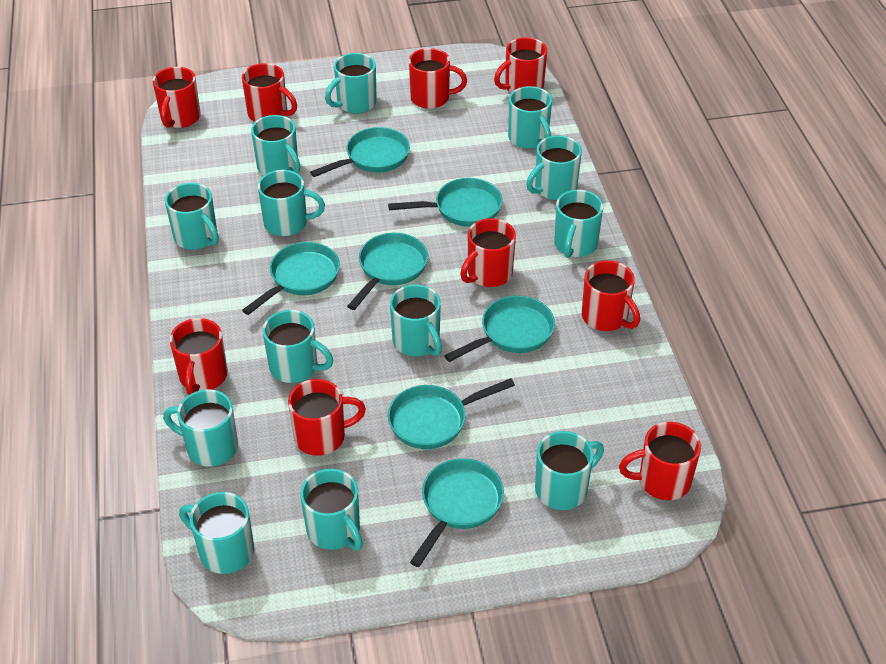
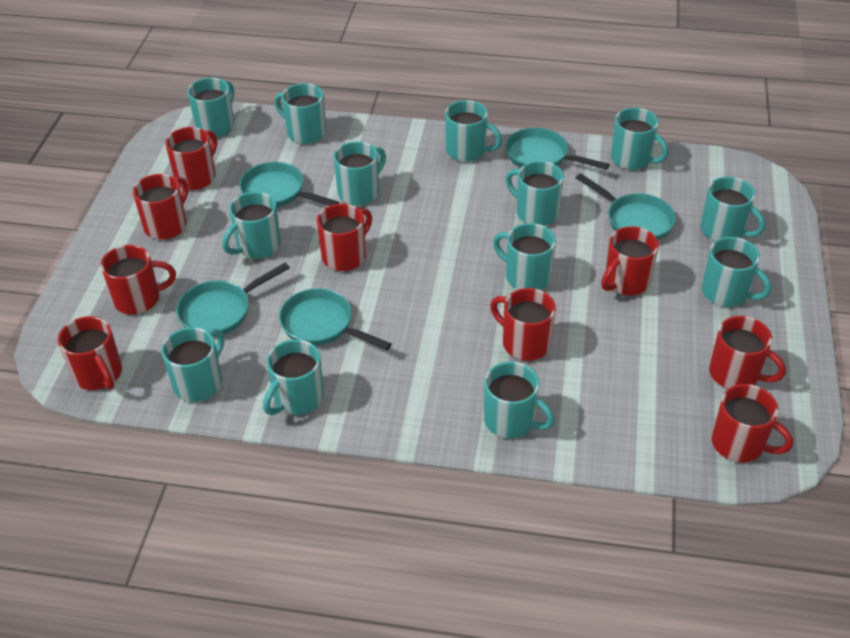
turquoise pan: [242,242,340,315] [310,127,410,177] [347,233,428,310] [388,178,502,227] [388,378,515,449] [410,458,504,567] [444,296,555,362] = 7 -> [176,263,290,337] [239,162,339,207] [279,288,392,350] [506,127,610,170] [576,173,676,240] = 5

